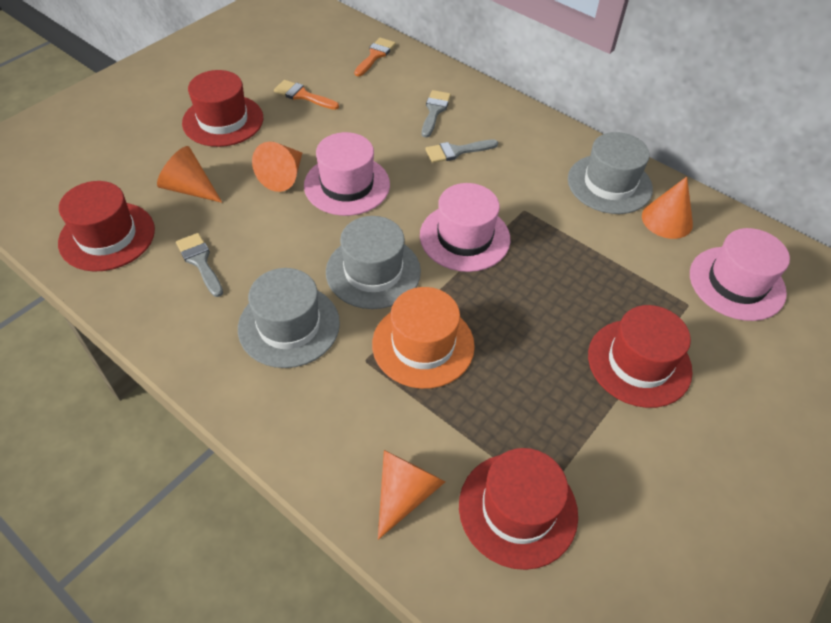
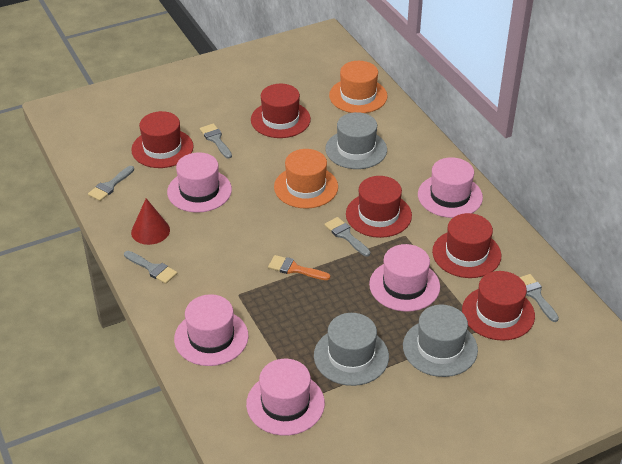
grey brush: [176,233,223,297] [422,90,451,138] [425,139,498,163] = 3 -> [88,166,134,201] [124,251,177,284] [200,124,232,159] [324,217,370,256] [520,274,559,322] = 5
orange brush: [274,80,339,110] [354,37,396,76] = 2 -> [268,255,330,280] = 1
orange cone: [157,146,222,203] [252,142,302,192] [378,450,445,540] [642,177,693,239] = 4 -> none = 0
orange hat: [372,287,475,389] = 1 -> [274,149,338,209] [329,61,388,113] = 2
pink hat: [304,132,390,216] [420,183,510,272] [690,228,790,321] = 3 -> [167,152,232,213] [174,294,249,366] [246,359,325,436] [369,244,440,312] [418,157,483,218] = 5
red cone: none = 0 -> [131,198,170,245] = 1
red hat: [58,181,155,272] [182,70,263,147] [459,448,578,570] [588,305,693,408] = 4 -> [131,111,194,168] [251,84,311,138] [346,176,412,238] [432,213,501,278] [462,271,535,341] = 5

